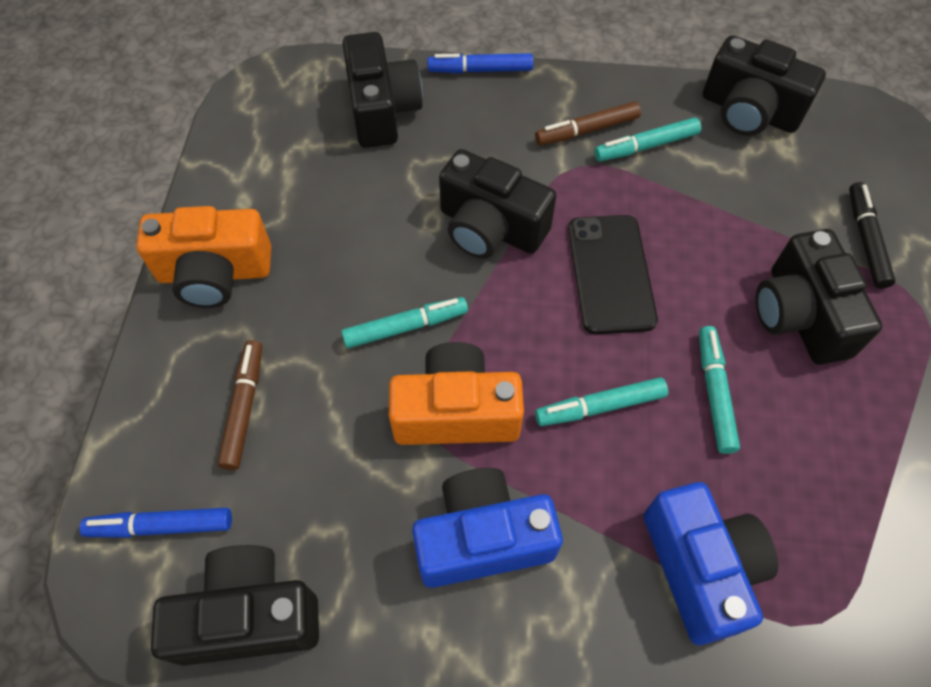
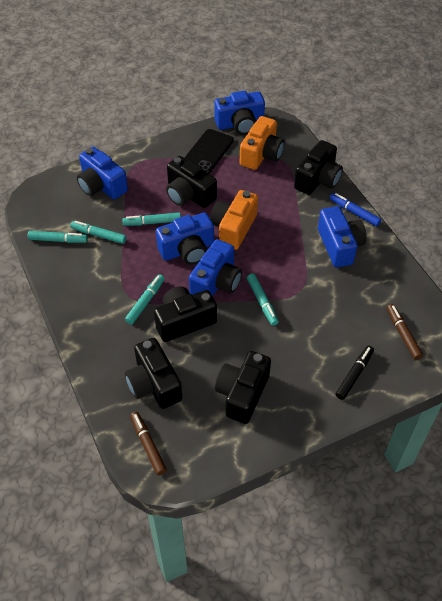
blue camera: [412,468,563,588] [644,482,778,645] = 2 -> [77,147,128,199] [156,212,214,265] [189,239,242,296] [214,91,265,135] [318,206,367,268] = 5
blue marker: [80,508,232,538] [427,53,533,73] = 2 -> [330,193,381,226] = 1
turquoise marker: [341,297,468,348] [535,377,668,426] [594,117,701,161] [699,326,740,454] = 4 -> [28,231,88,243] [70,221,126,244] [122,212,181,226] [125,274,165,324] [247,273,279,326] = 5

